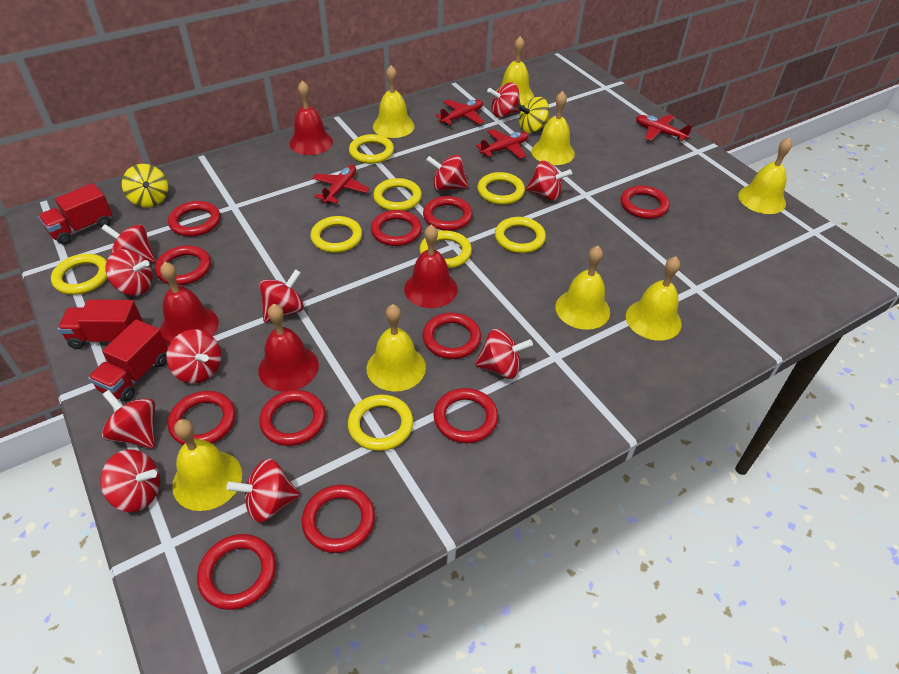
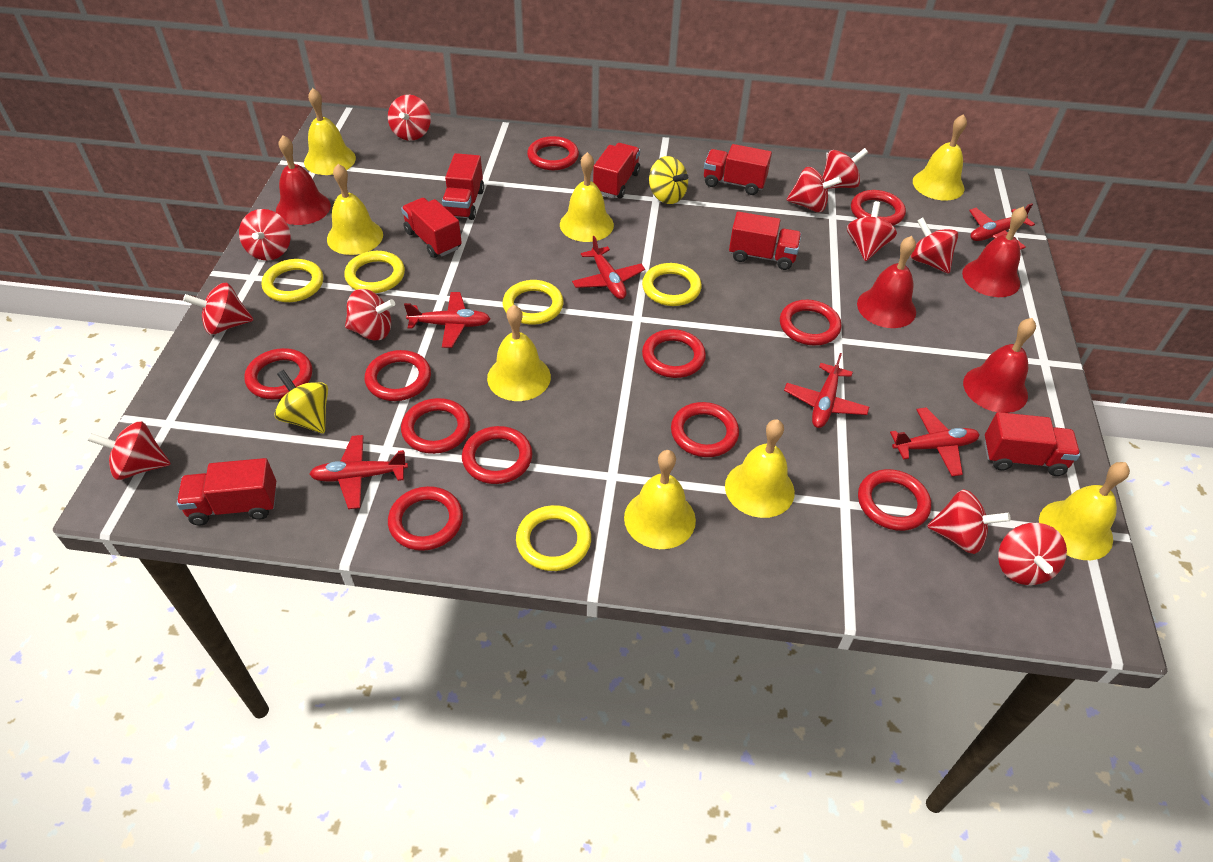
red plane: [312,165,370,204] [435,99,484,125] [476,129,529,159] [636,115,692,141] = 4 -> [309,435,408,509] [404,292,490,348] [572,236,645,299] [784,353,869,428] [890,407,980,477] [969,203,1035,250] = 6
red truck: [38,183,112,245] [57,299,143,349] [88,319,168,402] = 3 -> [177,458,277,525] [401,198,462,258] [442,153,484,220] [593,143,640,199] [704,144,772,195] [729,211,801,270] [984,412,1080,476] = 7
yellow ring: [51,254,108,294] [310,216,362,253] [348,394,413,451] [349,134,394,164] [373,178,422,211] [420,230,472,268] [477,172,525,205] [495,217,546,253] = 8 -> [262,259,323,302] [344,251,405,293] [503,280,563,325] [516,505,591,571] [642,263,702,306] = 5

